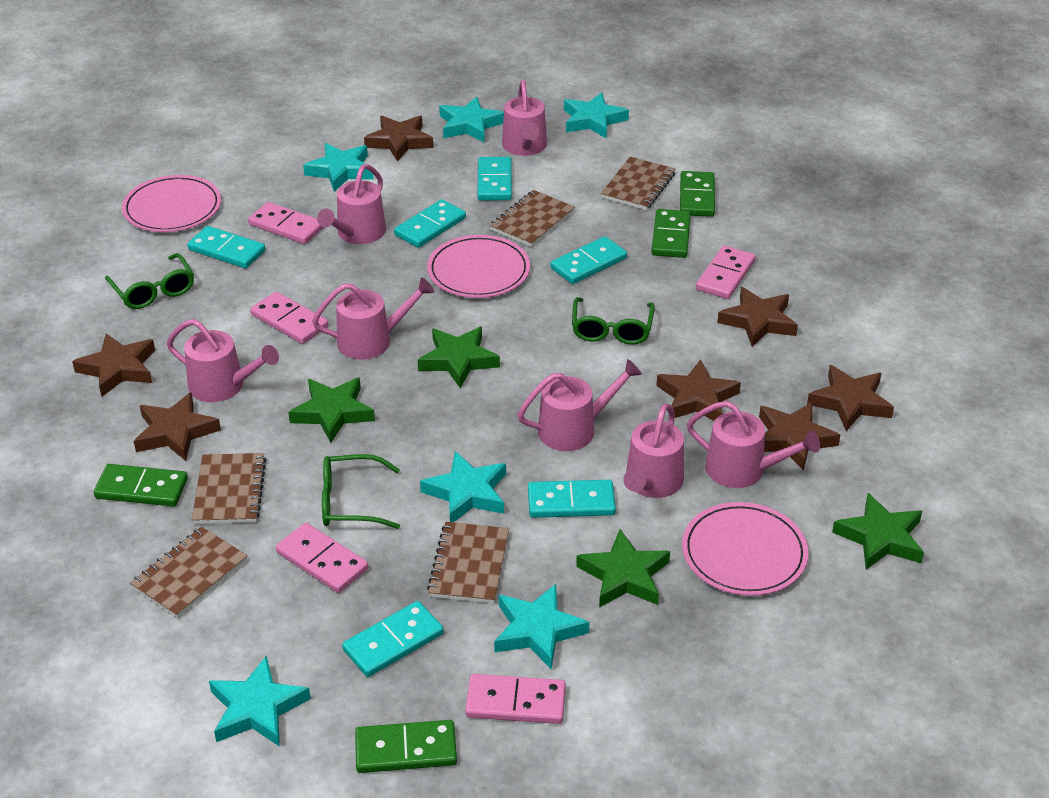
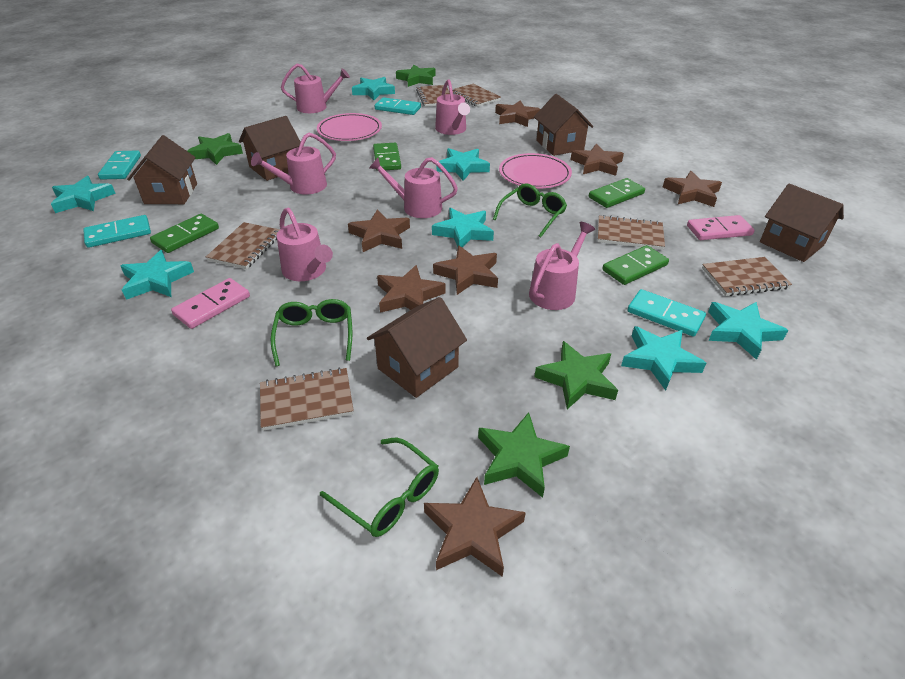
brown house: none = 0 -> [127,135,197,204] [239,116,300,181] [367,297,467,398] [534,94,593,156] [760,183,844,262] = 5
brown notebook: [130,527,248,618] [192,453,266,524] [427,522,509,603] [489,190,575,247] [601,157,675,210] = 5 -> [206,222,280,269] [260,368,354,431] [416,85,450,107] [452,84,501,107] [598,215,665,250] [702,257,792,296] = 6
pink domino: [248,202,324,244] [250,292,328,344] [276,523,368,593] [465,674,566,724] [696,246,755,299] = 5 -> [171,278,250,329] [687,215,755,240] = 2
pink plate: [122,175,221,232] [427,235,530,298] [682,502,809,596] = 3 -> [317,113,382,141] [499,153,572,188] = 2
pink watering can: [167,319,279,402] [312,277,434,360] [317,164,386,244] [502,80,547,156] [518,359,642,451] [623,403,684,498] [687,401,820,488] = 7 -> [251,133,336,194] [277,208,333,281] [281,64,350,113] [369,157,458,218] [435,79,470,135] [529,222,595,310] = 6
turquoise domino: [187,226,265,268] [342,601,444,677] [394,199,466,248] [477,157,512,200] [528,480,616,518] [551,236,627,284] = 6 -> [83,215,151,248] [98,150,141,180] [375,97,421,115] [628,289,706,336] = 4
turquoise star: [209,656,311,747] [303,143,374,192] [420,451,506,522] [439,97,504,143] [494,584,589,670] [564,93,629,139] = 6 -> [51,176,116,213] [121,250,194,300] [352,77,395,100] [432,208,494,247] [437,148,490,181] [621,326,706,390] [708,302,788,360] = 7

